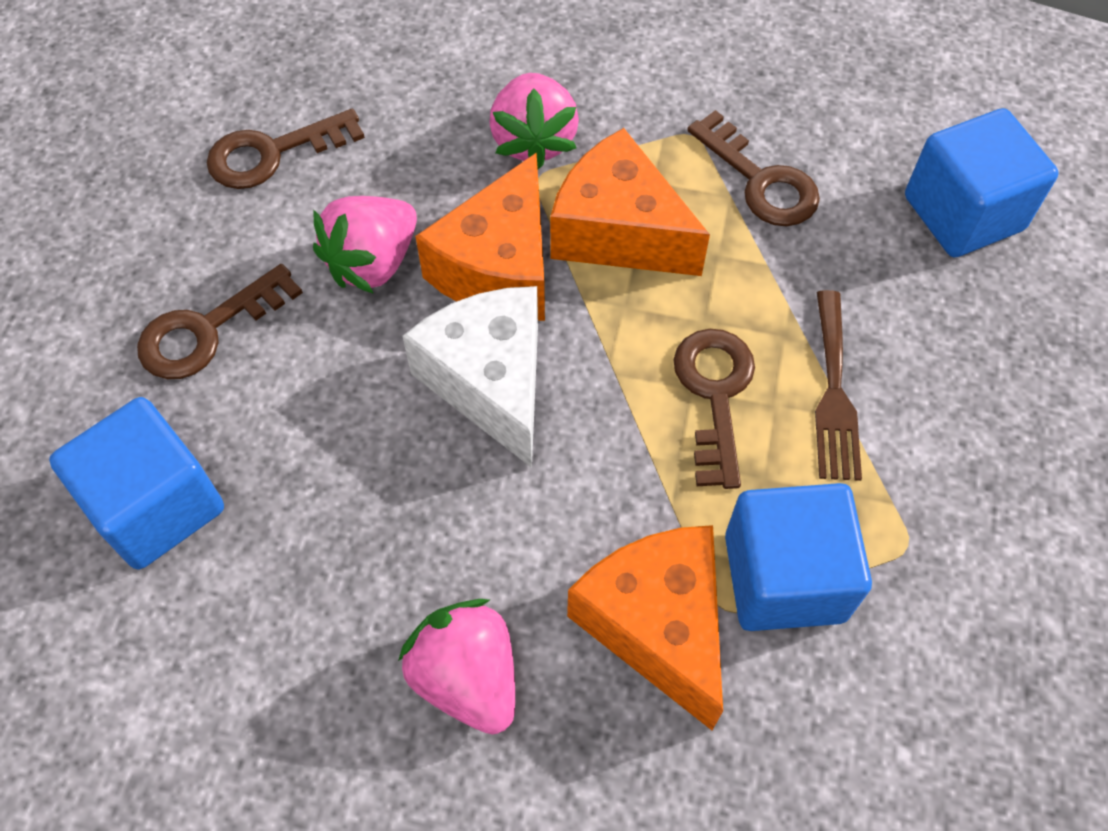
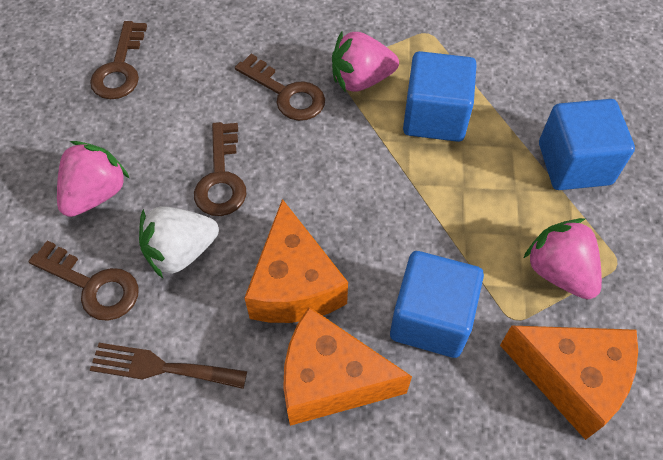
white cheese: [403,286,538,468] = 1 -> none = 0
white strawberry: none = 0 -> [139,206,219,278] = 1

